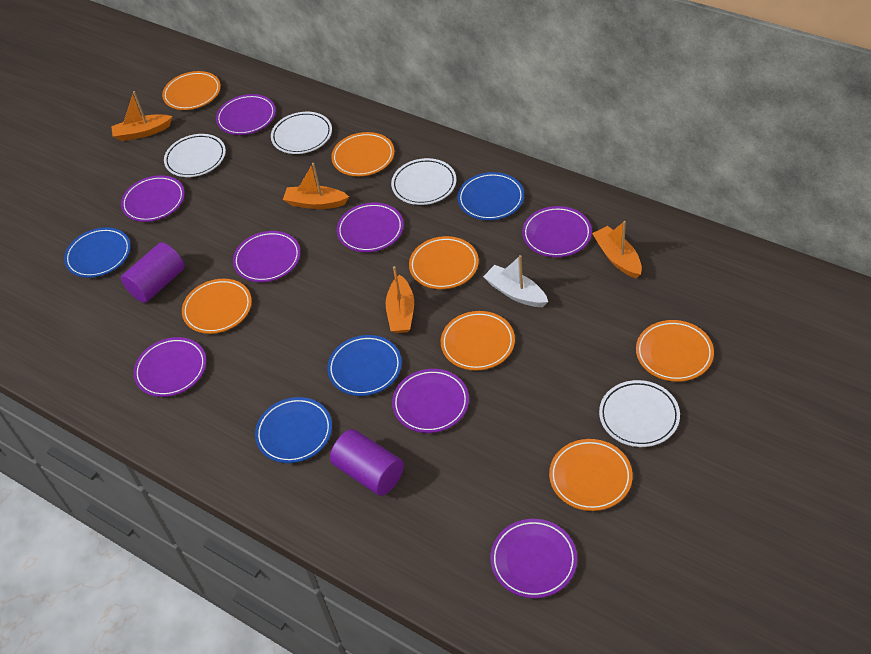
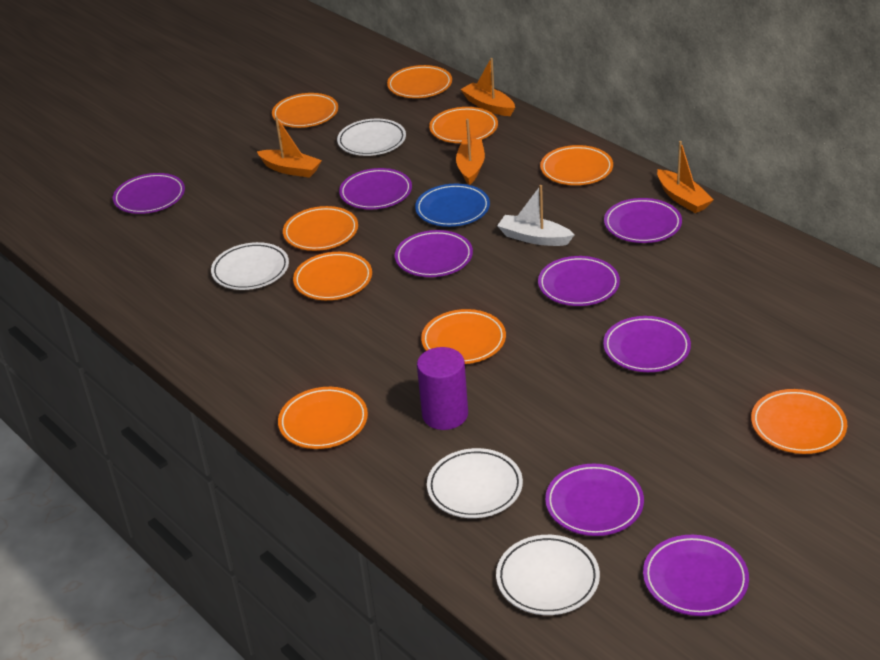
blue plate: [64,227,131,278] [255,397,332,463] [327,335,402,396] [457,172,524,220] = 4 -> [415,184,490,227] = 1
orange plate: [162,71,221,110] [182,279,252,334] [331,132,395,176] [409,236,479,289] [441,311,515,371] [549,439,633,511] [636,320,714,382] = 7 -> [272,93,338,128] [278,387,368,449] [283,206,358,251] [293,252,372,300] [387,65,452,98] [421,309,506,364] [429,107,498,143] [540,145,613,185] [751,389,847,454] = 9
purple cylinder: [121,242,185,303] [330,429,404,496] = 2 -> [417,347,468,430] = 1

